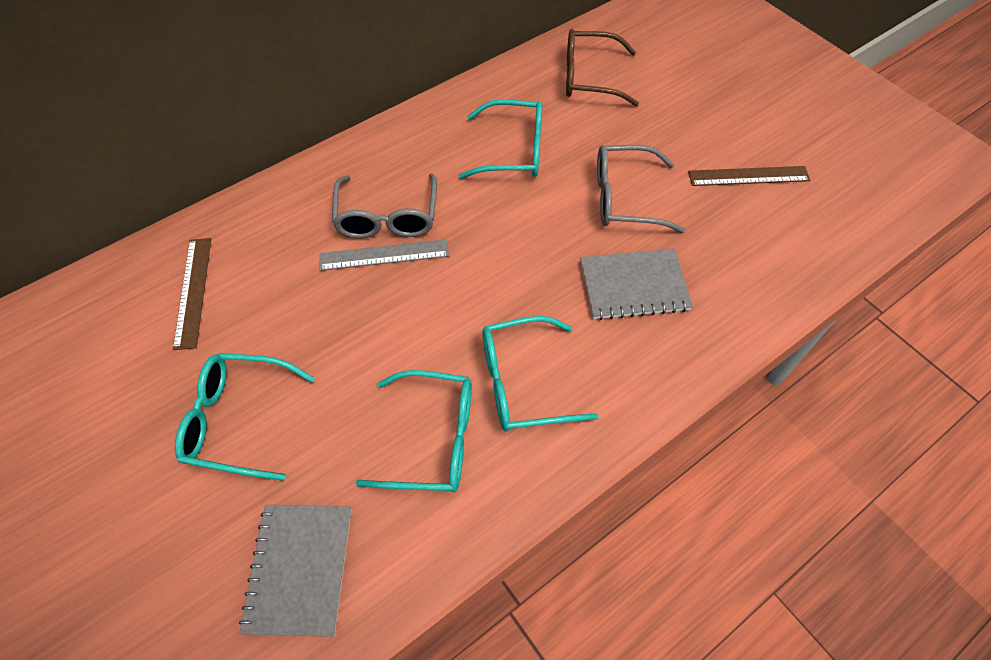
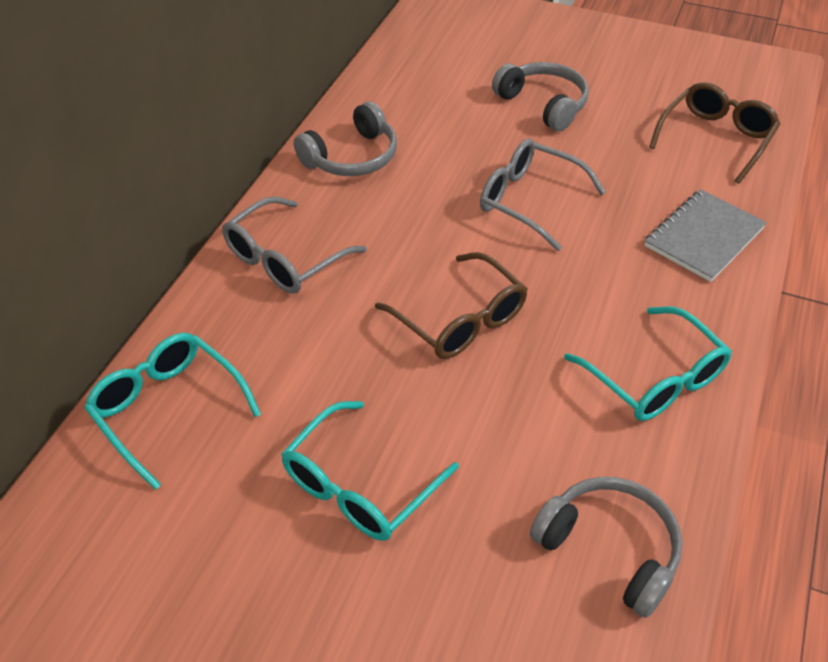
brown glasses: [566,29,639,106] = 1 -> [375,252,528,359] [649,82,780,184] = 2
brown ruler: [173,238,211,350] [688,166,810,186] = 2 -> none = 0
grey headphones: none = 0 -> [293,101,397,176] [492,62,589,131] [530,477,683,618] = 3
grey notebook: [239,505,351,637] [580,249,693,320] = 2 -> [645,189,767,282] = 1
grey ruler: [319,239,449,271] = 1 -> none = 0
turquoise glasses: [175,353,315,481] [356,370,472,493] [459,99,542,179] [482,316,599,431] = 4 -> [84,333,261,490] [281,401,459,541] [564,306,732,421] = 3

